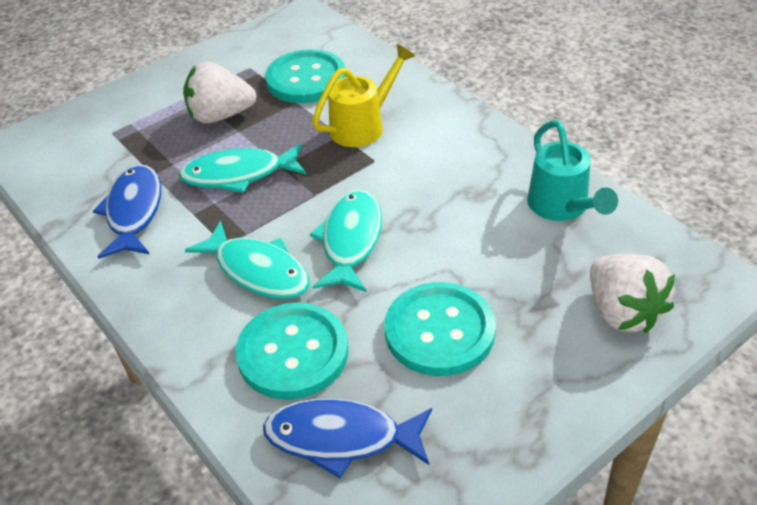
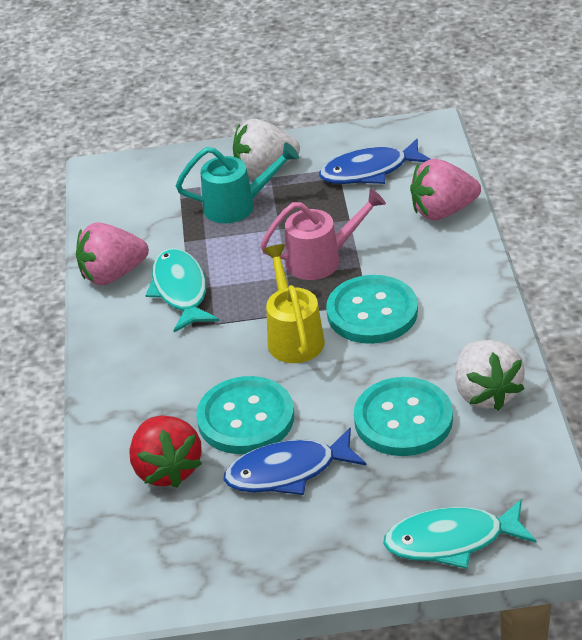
pink strawberry: none = 0 -> [76,222,149,285] [410,159,481,220] = 2
pink watering can: none = 0 -> [260,189,386,280] = 1
red strawberry: none = 0 -> [129,416,202,488] = 1
turquoise fish: [179,143,306,193] [185,221,310,299] [310,190,382,292] = 3 -> [146,248,219,332] [383,499,536,569] = 2

